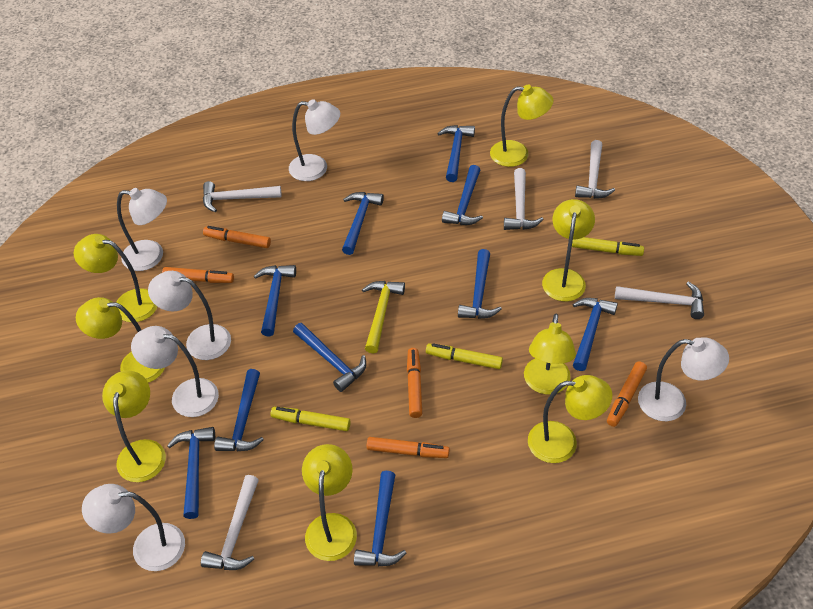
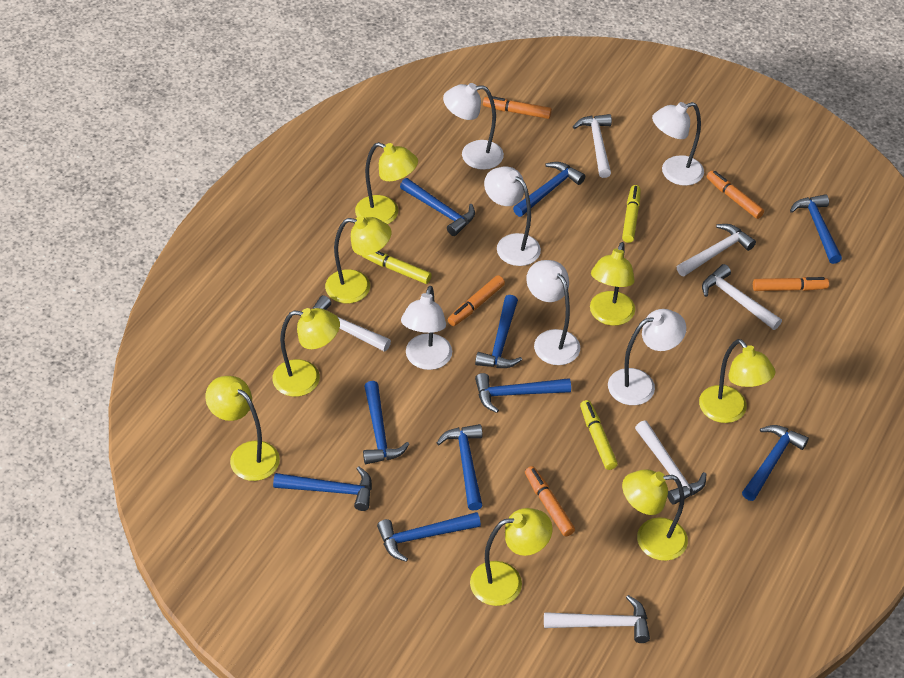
white hammer: [201,475,259,570] [203,181,282,212] [504,168,544,230] [575,140,615,199] [615,282,704,319] = 5 -> [312,295,391,352] [544,595,650,643] [573,114,612,178] [635,420,706,505] [677,224,756,276] [702,264,782,330] = 6
yellow hammer: [362,281,405,353] = 1 -> none = 0

